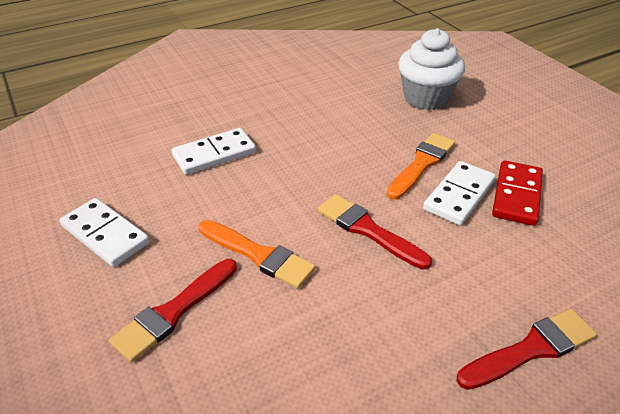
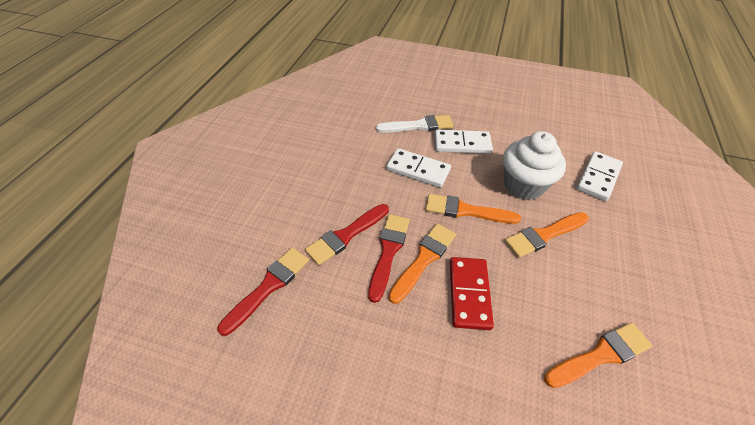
orange brush: [198,220,316,288] [387,133,455,200] = 2 -> [388,224,456,304] [426,194,521,224] [505,212,589,258] [544,323,652,388] = 4
white brush: none = 0 -> [376,115,453,133] = 1

